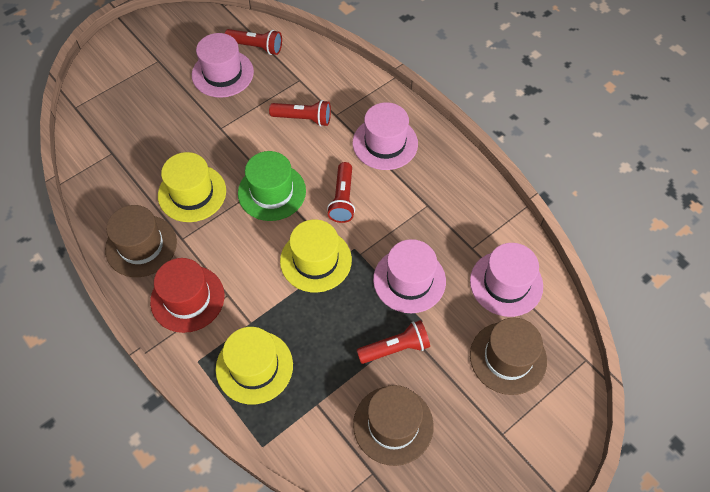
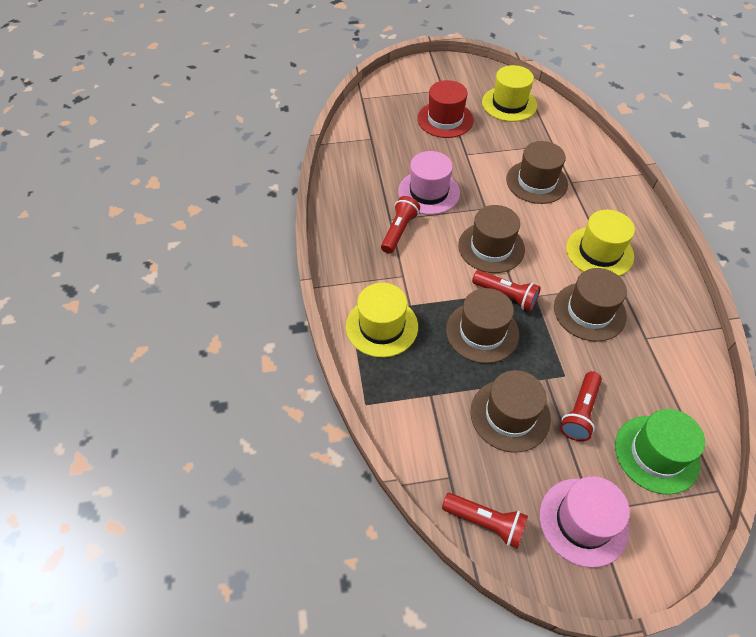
brown hat: [105,205,177,277] [353,385,434,466] [470,317,547,395] = 3 -> [446,288,519,363] [458,205,525,273] [470,370,551,453] [506,141,568,204] [554,268,627,342] = 5
pink hat: [192,33,254,98] [353,102,418,170] [373,239,446,313] [470,243,543,317] = 4 -> [398,151,460,215] [540,476,630,568] = 2

